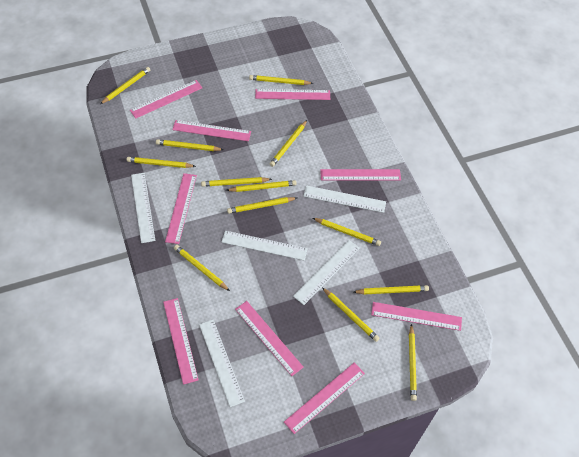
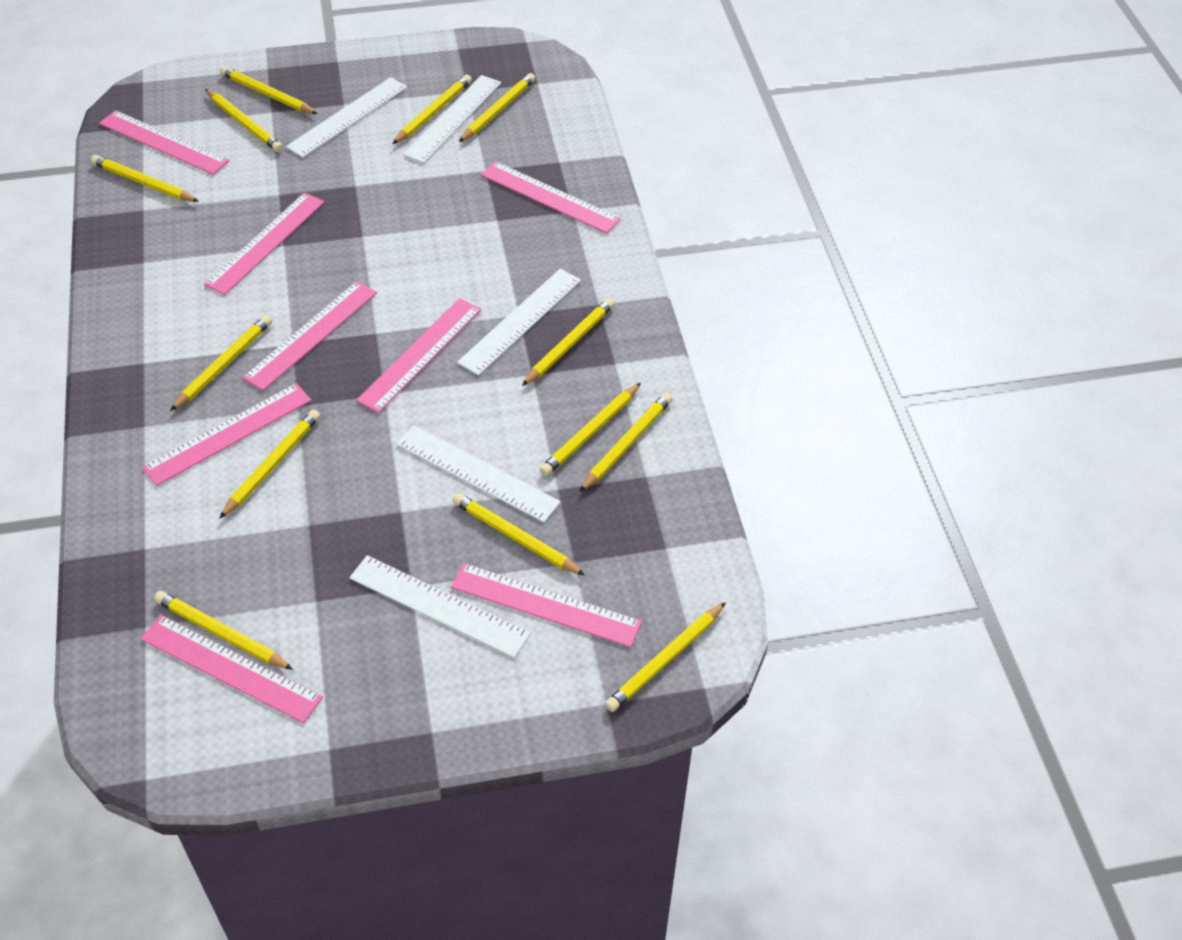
pink ruler: [130,80,202,119] [163,298,198,385] [165,173,197,244] [172,120,251,141] [235,301,304,376] [255,89,330,100] [284,362,365,434] [320,169,401,181] [371,302,462,331] = 9 -> [99,110,229,175] [141,615,323,723] [142,383,312,486] [204,192,325,295] [242,281,377,391] [356,298,481,413] [451,563,642,647] [481,161,621,234] = 8

